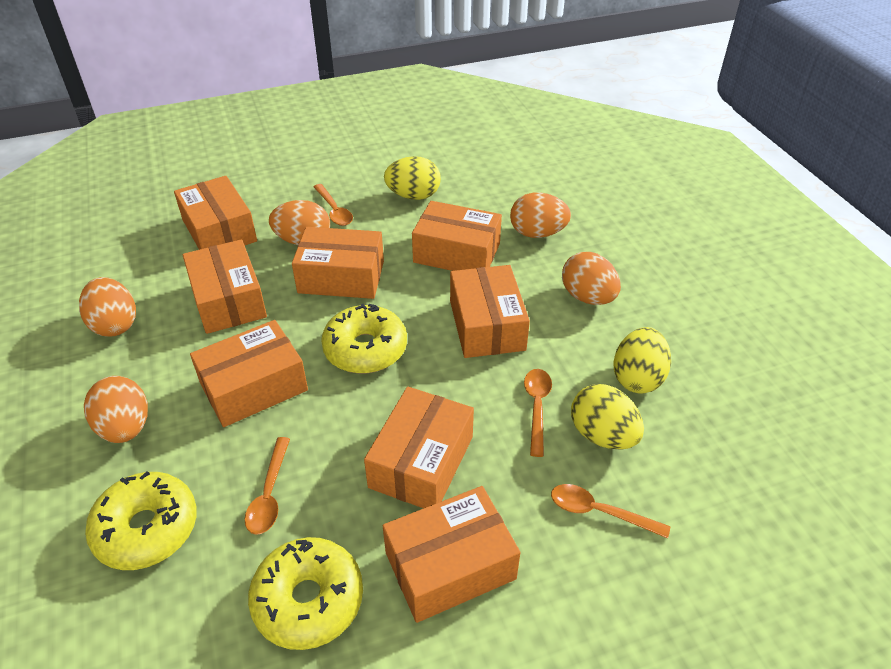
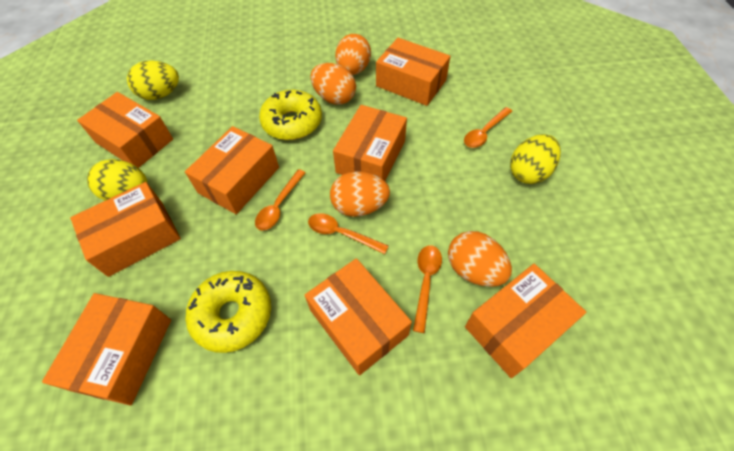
orange egg: [79,277,136,337] [84,376,148,443] [269,200,330,245] [510,193,571,238] [562,252,621,305] = 5 -> [310,63,356,105] [330,171,390,217] [335,34,371,75] [448,231,512,287] = 4
yellow donut: [85,471,197,570] [248,537,363,650] [321,304,407,374] = 3 -> [186,271,271,353] [259,90,322,140] = 2

